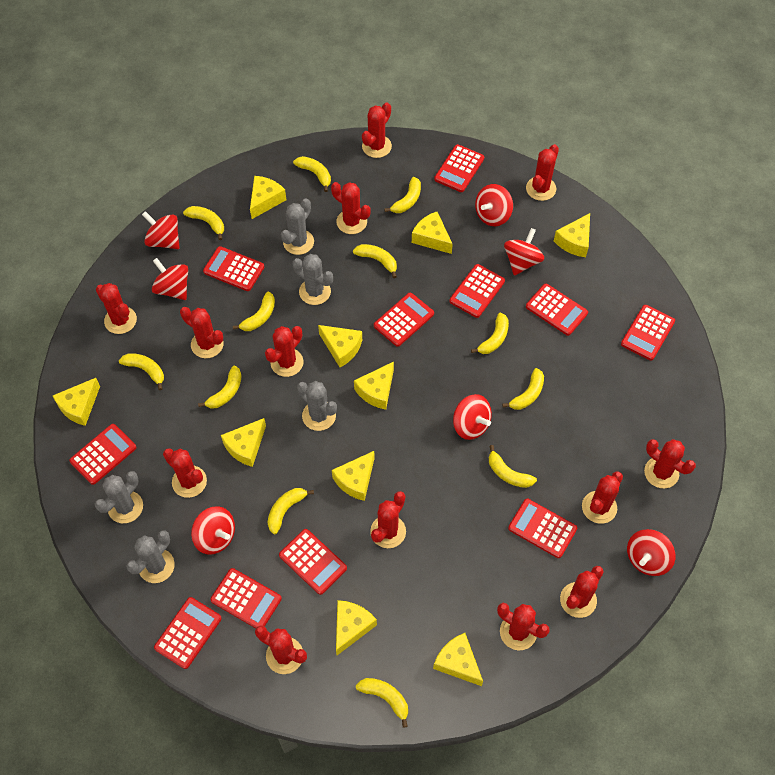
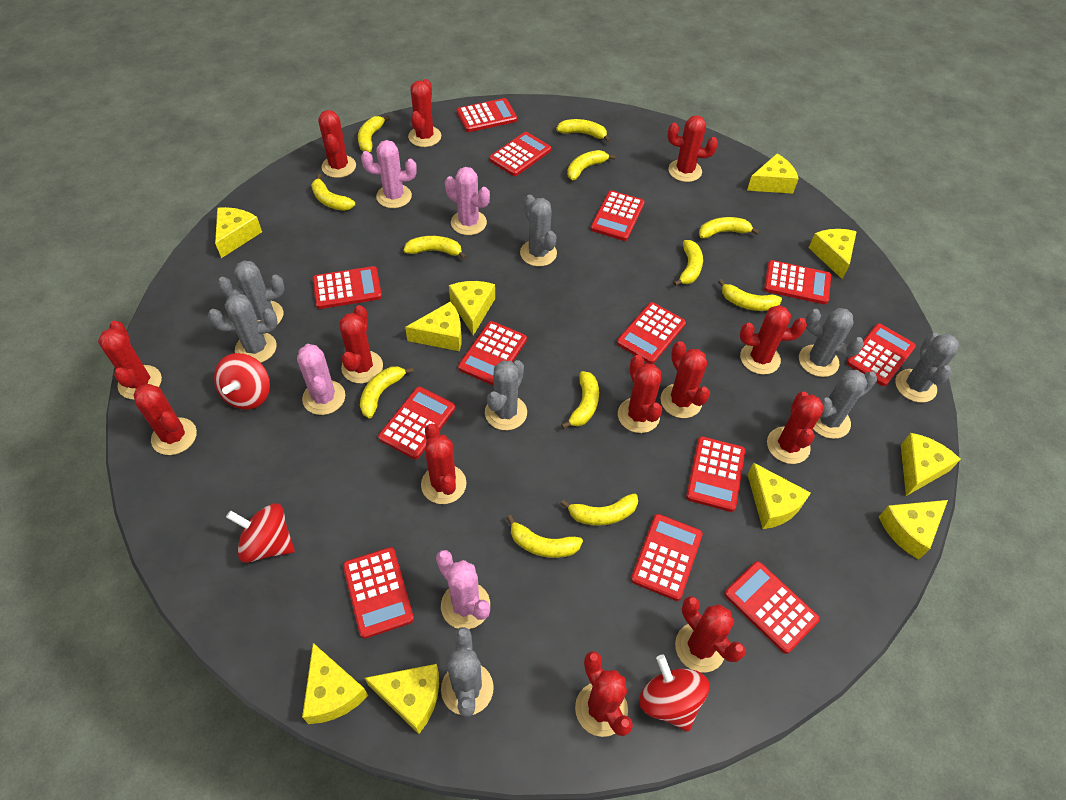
grey cactus: [95,471,143,523] [126,530,175,583] [281,198,314,255] [293,254,333,305] [297,381,337,431] = 5 -> [208,293,278,363] [217,260,285,325] [441,627,494,717] [485,360,527,430] [520,195,557,266] [799,308,864,377] [813,370,877,439] [895,333,959,403] = 8
pink cactus: none = 0 -> [297,344,345,415] [361,140,417,208] [436,550,490,629] [445,167,490,235] = 4
red calculator: [69,424,137,485] [154,597,222,669] [203,246,264,291] [210,568,282,628] [279,529,347,595] [374,293,434,347] [434,144,484,192] [449,264,505,318] [508,499,577,558] [526,284,588,336] [621,305,675,361] = 11 -> [313,266,382,309] [343,547,414,639] [378,387,455,459] [457,98,517,132] [458,321,527,385] [489,132,551,176] [590,190,645,241] [617,302,686,364] [631,514,703,601] [686,436,745,512] [724,561,820,654] [764,260,831,304] [846,323,916,386] = 13
red spinning top: [142,211,180,249] [152,258,188,300] [191,506,235,555] [453,394,492,440] [475,184,513,226] [504,228,544,276] [627,529,675,576] = 7 -> [214,353,270,410] [226,503,295,563] [639,655,709,731] = 3

